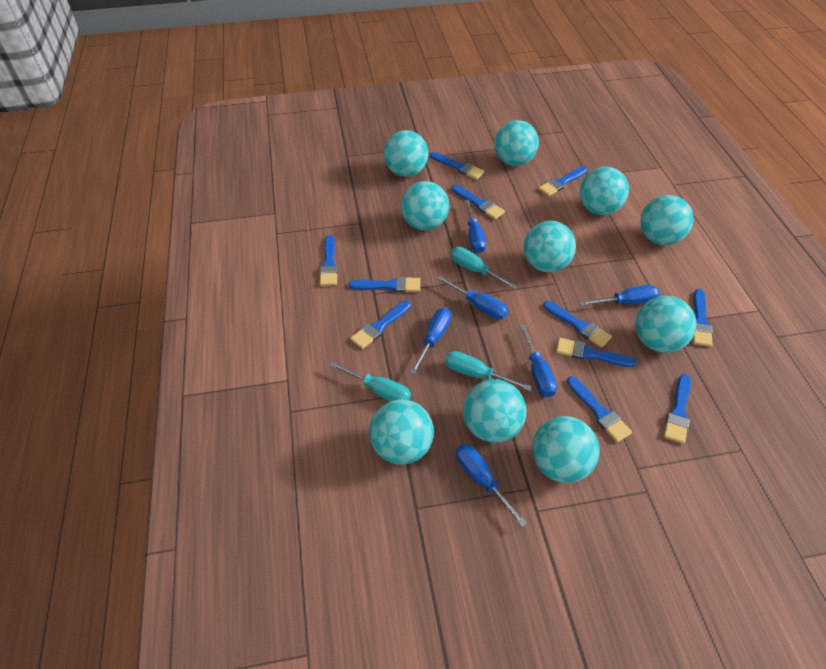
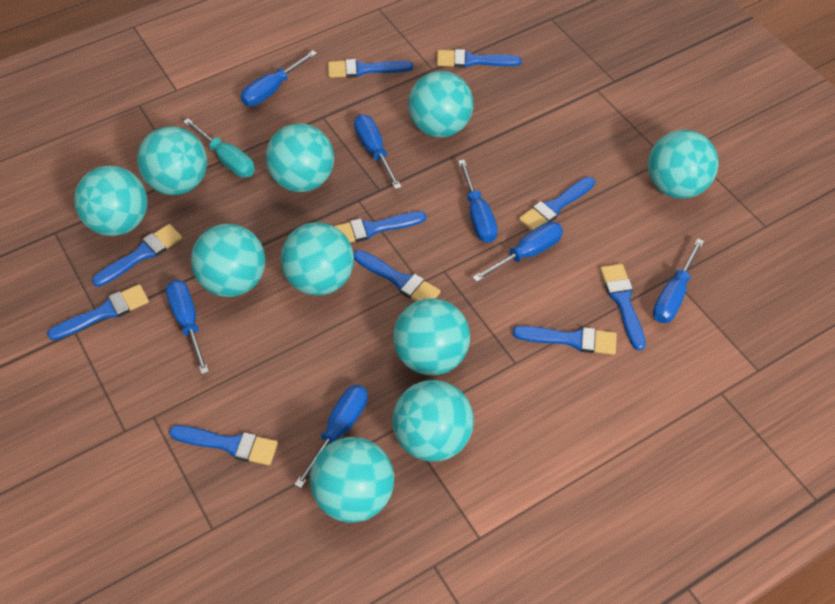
blue brush: [320,235,338,286] [349,276,420,292] [350,301,411,349] [430,152,484,180] [452,185,505,219] [538,166,587,196] [543,301,612,348] [556,338,636,367] [567,376,632,442] [664,374,691,444] [693,289,713,347] = 11 -> [47,284,149,340] [92,224,182,287] [169,425,278,465] [328,59,413,78] [334,211,426,243] [354,250,441,301] [437,49,522,68] [513,326,617,355] [519,177,595,231] [600,264,646,351] = 10
blue screwdriver: [410,308,451,374] [437,276,508,319] [456,444,527,527] [465,200,486,253] [520,324,557,397] [580,285,660,306] = 6 -> [166,280,209,374] [240,51,317,106] [294,385,368,488] [354,114,401,189] [458,160,498,243] [472,222,563,282] [653,239,704,323] = 7
turquoise screwdriver: [329,362,411,401] [445,351,532,391] [450,247,518,290] = 3 -> [183,118,255,178] = 1

